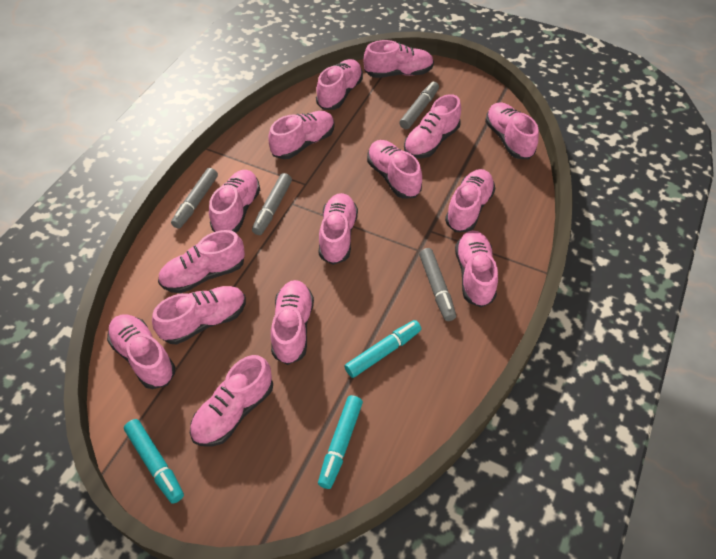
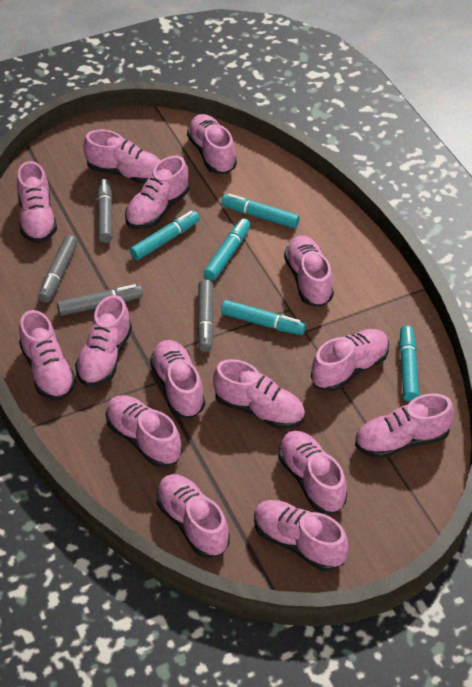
turquoise marker: [124,419,184,504] [318,395,363,489] [344,320,421,378] = 3 -> [130,211,200,260] [204,218,251,281] [221,194,300,228] [221,300,306,335] [399,325,419,402] = 5

